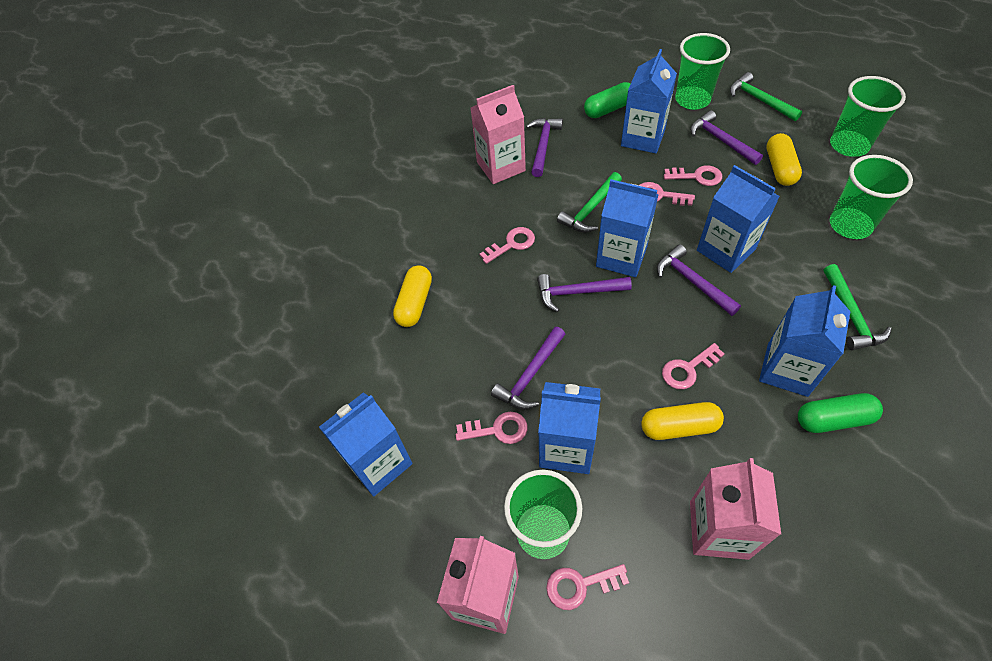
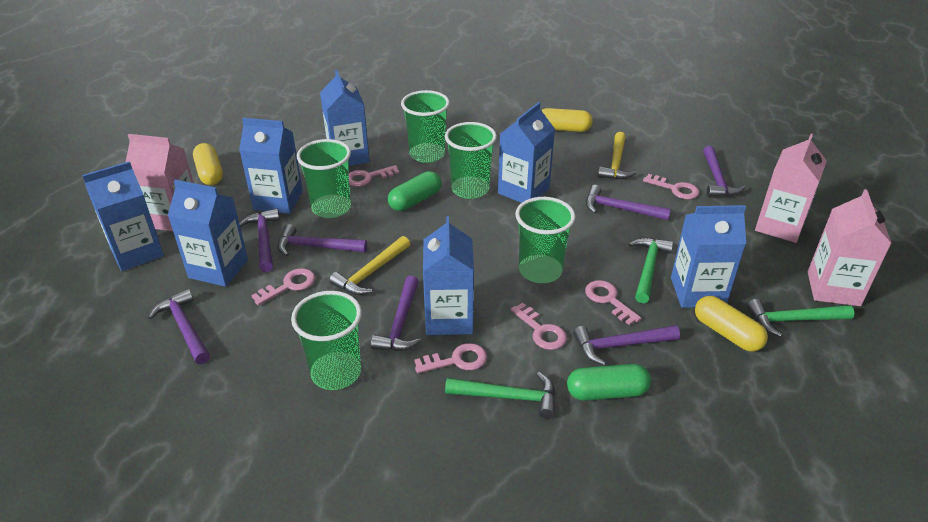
blue carton: [319,392,413,496] [538,382,601,474] [596,179,659,277] [621,49,677,153] [697,165,780,273] [759,285,851,397] = 6 -> [82,161,164,271] [168,180,248,287] [239,118,303,214] [320,70,370,166] [423,216,474,335] [498,102,555,203] [671,205,746,308] = 7
green cup: [504,470,582,559] [675,33,730,110] [830,76,906,157] [830,155,913,239] = 4 -> [291,291,362,390] [297,139,351,218] [401,90,450,163] [445,122,497,199] [515,197,575,283] = 5
purple hammer: [491,327,565,410] [526,118,563,177] [537,274,632,312] [657,244,741,316] [690,110,763,165] = 5 -> [148,289,210,364] [239,208,280,272] [278,224,367,257] [371,276,422,351] [573,325,680,366] [586,185,671,220] [703,146,745,197] = 7
yellow hammer: none = 0 -> [329,236,410,295] [598,132,637,179] = 2

